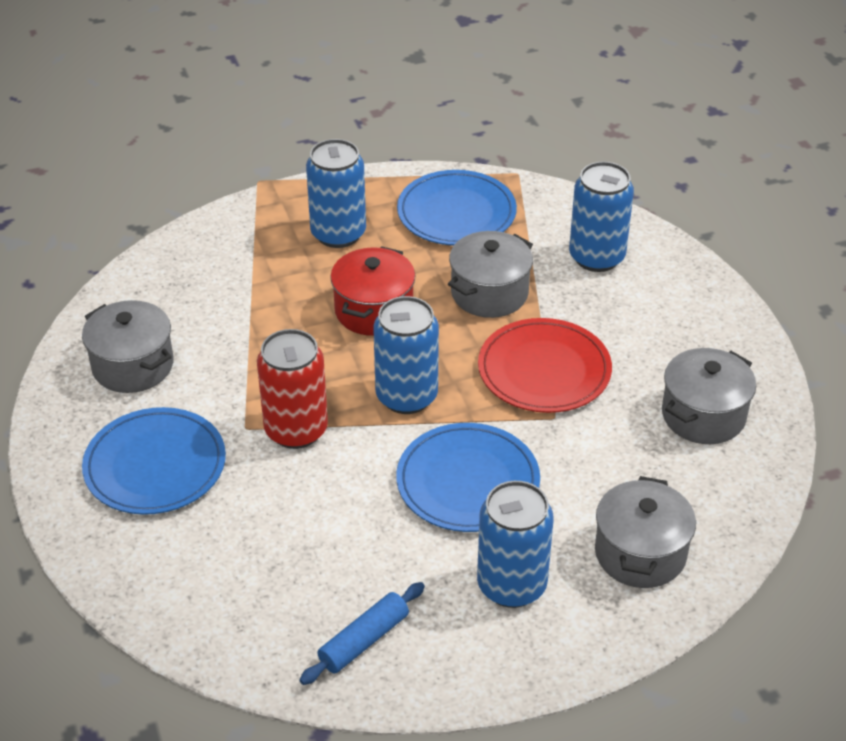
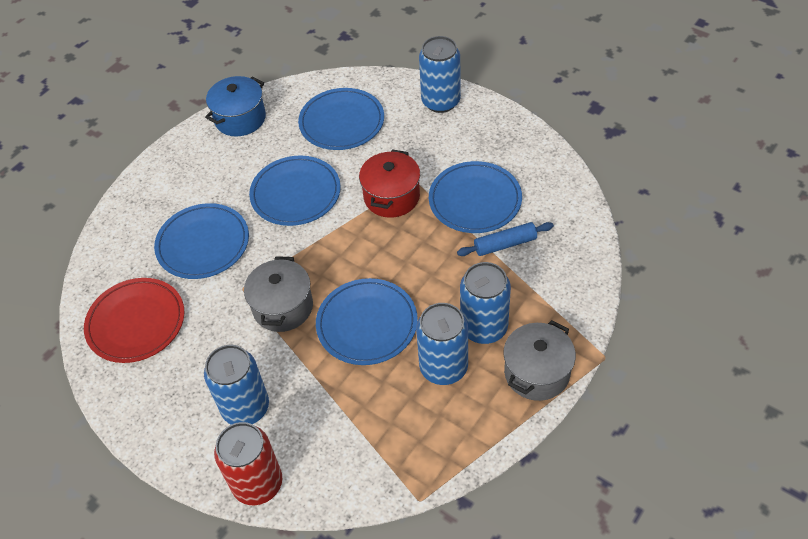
blue plate: [82,407,226,515] [396,423,540,532] [397,170,517,245] = 3 -> [154,203,249,279] [249,156,341,226] [298,88,384,150] [316,278,418,365] [429,161,522,233] = 5
blue pot: none = 0 -> [205,76,266,136] = 1
grey pot: [82,300,173,393] [448,231,533,318] [595,476,696,588] [662,348,756,444] = 4 -> [244,256,313,332] [503,320,576,401] = 2

